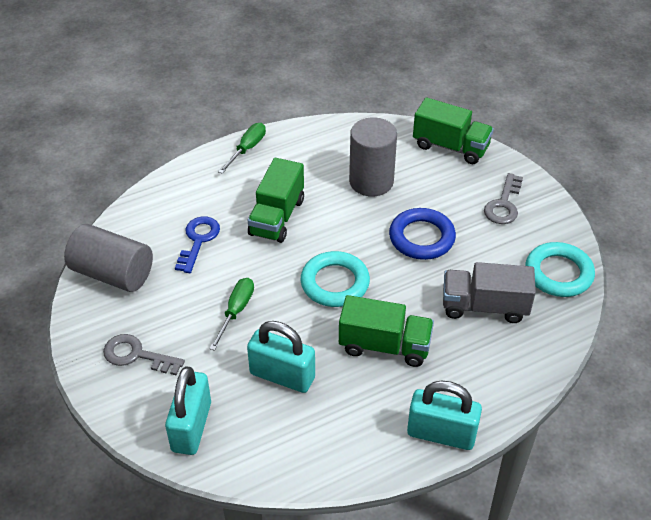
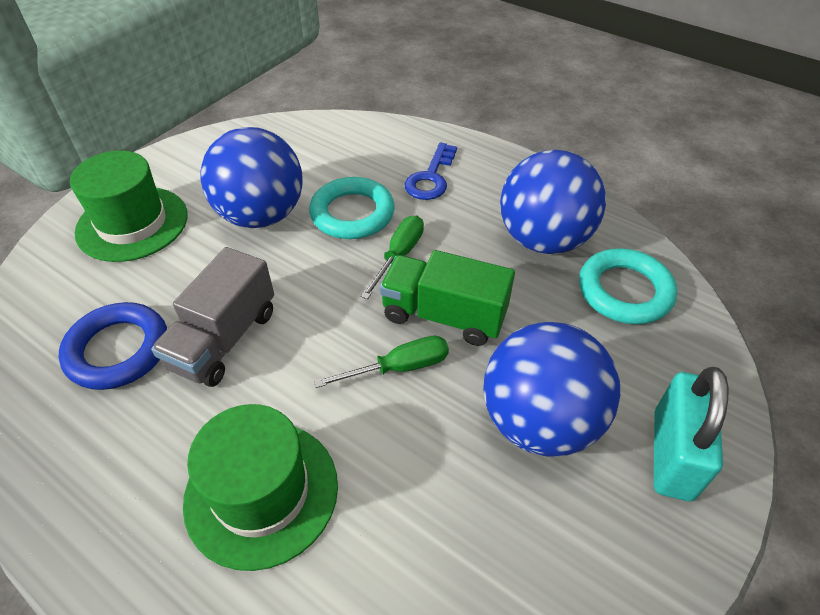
blue ball: none = 0 -> [201,127,303,228] [483,322,620,457] [500,150,606,254] = 3
green hat: none = 0 -> [70,151,187,262] [183,404,338,571] = 2
green truck: [248,158,304,243] [339,295,434,367] [413,97,494,164] = 3 -> [380,250,515,346] = 1
grey cylinder: [64,224,153,292] [349,117,397,197] = 2 -> none = 0
grey key: [103,334,185,375] [484,173,523,224] = 2 -> none = 0
turquoise padlock: [165,366,211,455] [247,321,315,393] [407,381,482,450] = 3 -> [654,367,728,501] = 1

